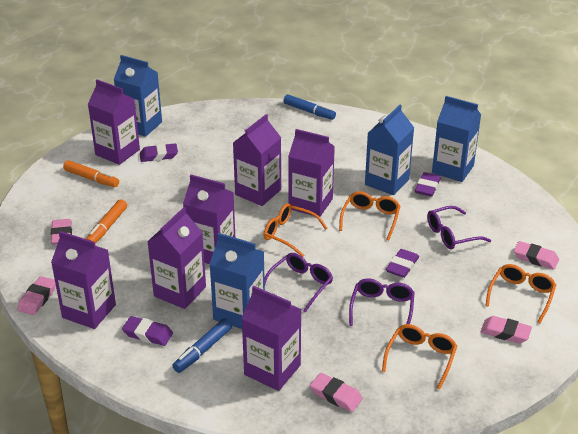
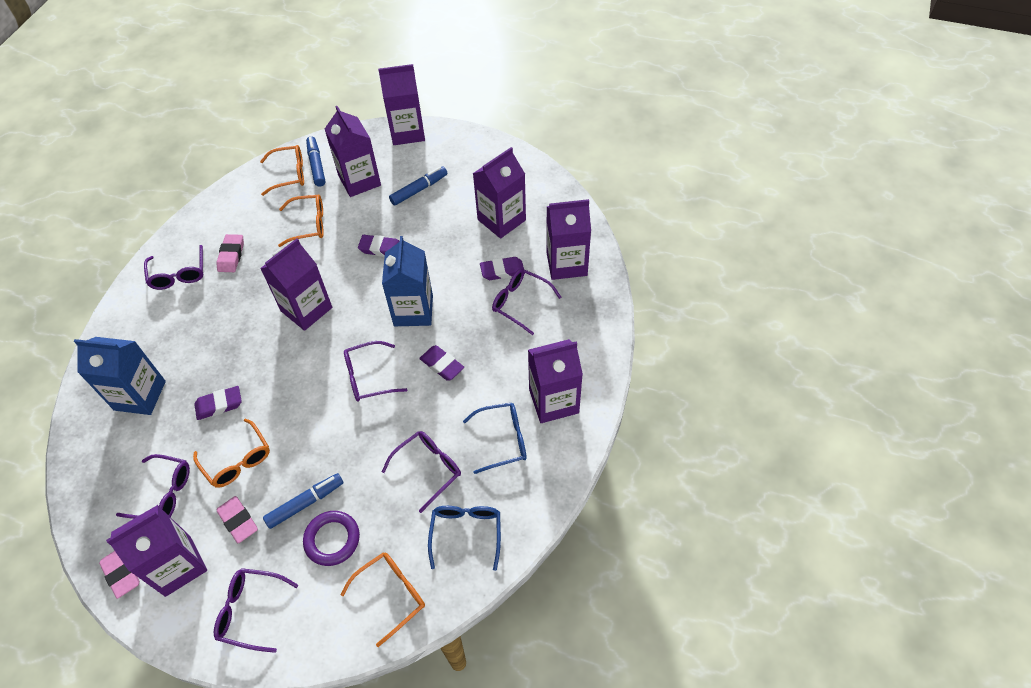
blue carton: [114,55,162,137] [209,233,265,329] [365,105,414,195] [432,96,481,182] = 4 -> [74,337,166,415] [382,236,433,326] = 2
blue glasses: none = 0 -> [428,506,501,571] [463,403,527,474] = 2
blue marker: [173,319,232,373] [283,94,336,120] = 2 -> [263,473,344,529] [306,136,325,187] [389,166,448,206] = 3
orange marker: [63,160,119,187] [86,199,127,244] = 2 -> none = 0
pink eraser: [17,276,56,315] [51,219,72,245] [310,373,363,412] [481,316,532,343] [514,241,559,270] = 5 -> [99,551,140,599] [216,234,244,272] [216,496,258,543] = 3
purple glasses: [264,253,333,313] [349,278,415,326] [427,206,491,249] = 3 -> [116,454,190,519] [144,245,204,290] [214,568,298,653] [344,341,407,402] [382,431,461,513] [492,269,561,335] = 6
purple ring: none = 0 -> [303,511,360,566] = 1

